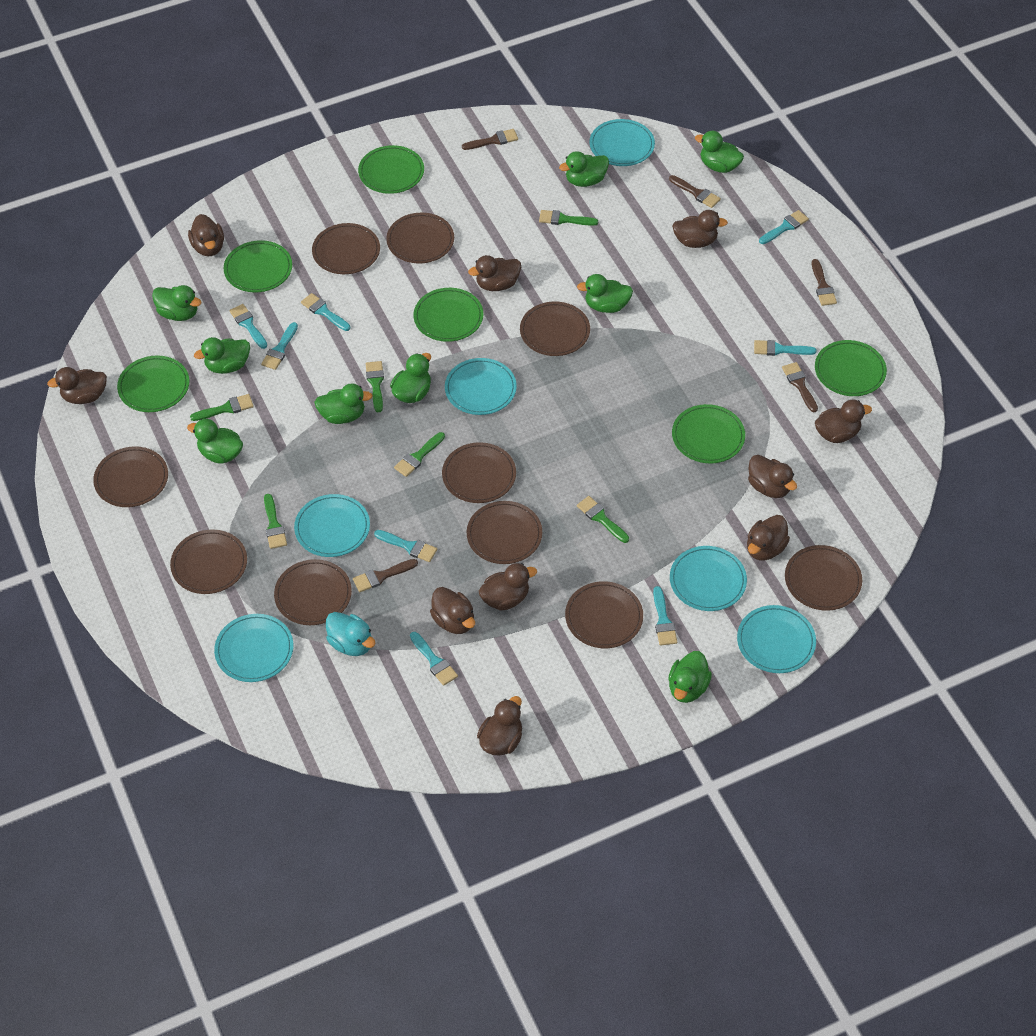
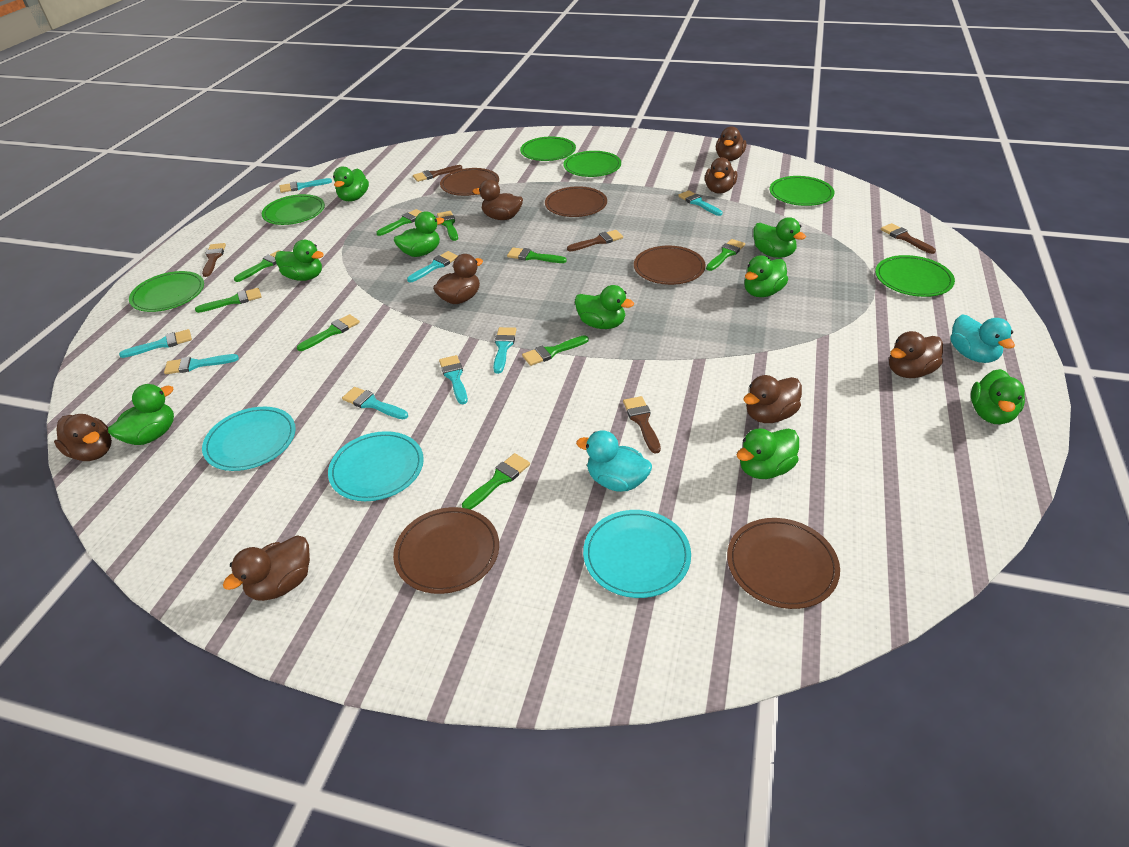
brown duck: [47,367,107,404] [188,214,224,256] [430,587,475,634] [468,255,521,291] [477,696,522,756] [479,563,537,611] [672,210,728,248] [747,515,790,561] [748,455,797,498] [815,399,872,443] = 10 -> [54,414,112,461] [223,535,310,601] [433,254,483,304] [473,179,523,220] [705,157,737,194] [716,126,746,161] [743,375,802,423] [889,331,943,378] = 8
brown plate: [93,446,168,507] [170,529,247,594] [274,559,352,625] [312,223,380,274] [386,213,454,263] [442,442,516,503] [467,501,542,564] [520,301,590,356] [565,581,643,648] [785,545,862,611] = 10 -> [393,507,499,594] [440,168,499,196] [545,186,607,217] [634,246,706,285] [727,518,840,609] = 5
green brush: [190,394,254,421] [264,494,287,549] [366,361,384,412] [394,432,445,477] [539,210,598,226] [577,496,629,543] = 6 -> [195,288,262,313] [234,250,280,282] [297,314,360,351] [376,209,421,236] [437,211,458,241] [462,453,530,510] [507,247,567,263] [522,335,589,366] [706,239,745,271] = 9
turquoise duck: [326,612,376,656] = 1 -> [576,430,652,492] [951,314,1015,363] = 2
turquoise plate: [214,614,293,682] [294,494,370,557] [445,358,517,415] [589,119,655,166] [670,546,747,611] [737,605,816,673] = 6 -> [202,407,296,471] [328,431,424,501] [583,510,691,598] = 3

